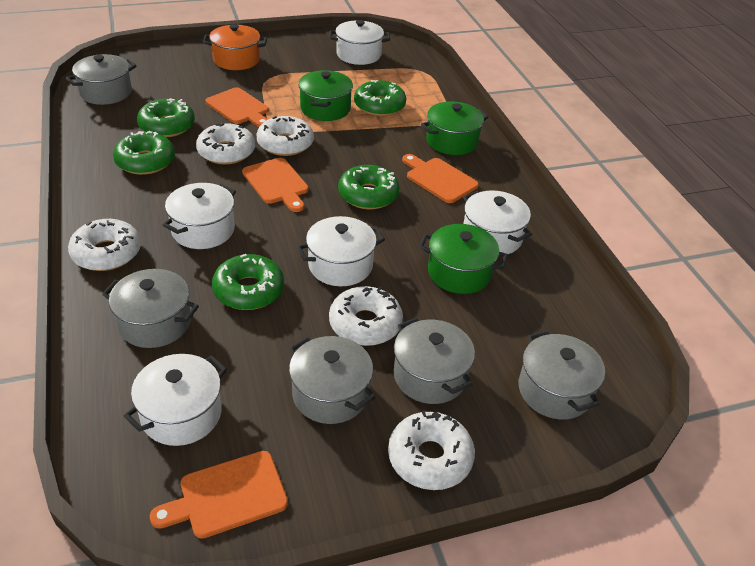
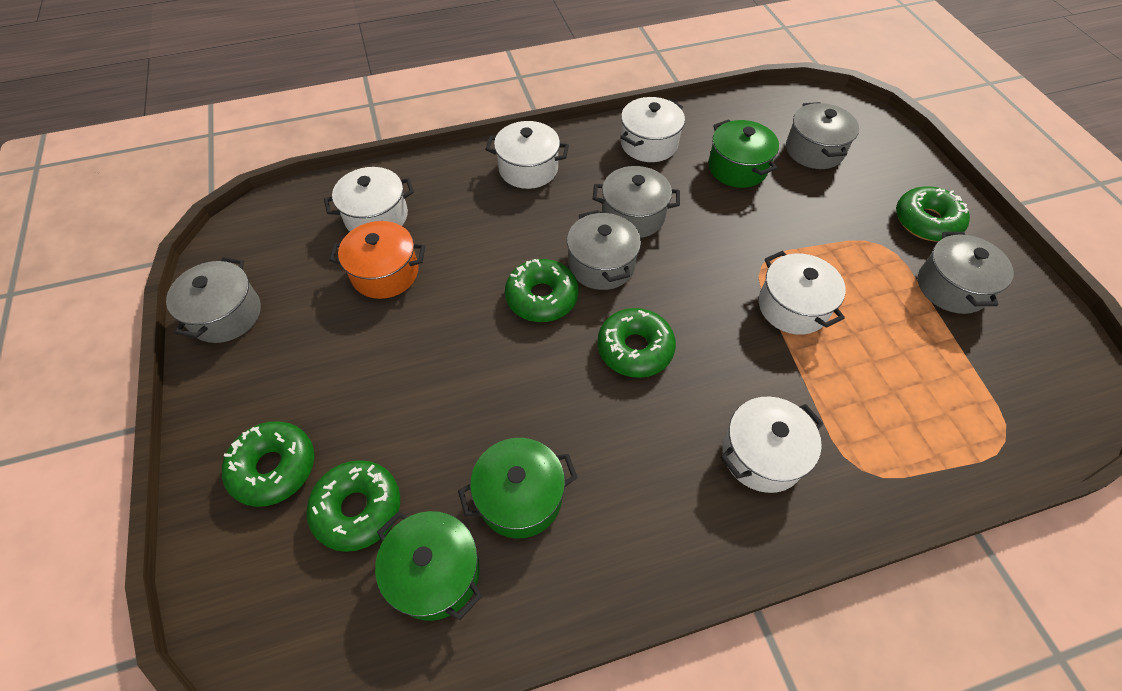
orange cutting board: [150,451,288,539] [206,87,269,127] [242,158,309,212] [402,154,479,203] = 4 -> none = 0
white donut: [68,219,141,271] [196,123,255,165] [257,116,314,156] [329,286,403,346] [388,410,475,490] = 5 -> none = 0

